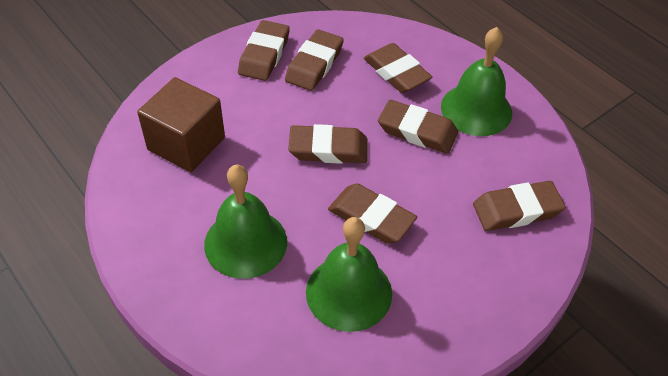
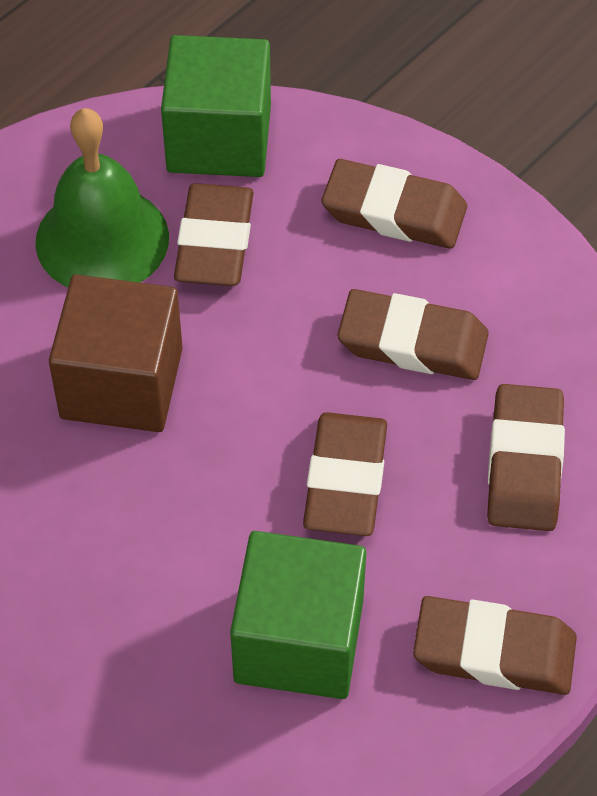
brown eraser: [238,20,290,81] [285,29,344,91] [288,124,368,164] [328,183,417,244] [364,43,432,93] [378,100,458,154] [473,181,566,231] = 7 -> [174,183,254,286] [303,412,387,536] [321,159,467,249] [337,289,489,380] [413,596,577,695] [487,384,565,531] = 6
green bell: [204,164,287,279] [306,217,392,332] [441,27,512,136] = 3 -> [35,108,169,287] = 1
green cube: none = 0 -> [161,35,271,177] [230,531,366,699] = 2

